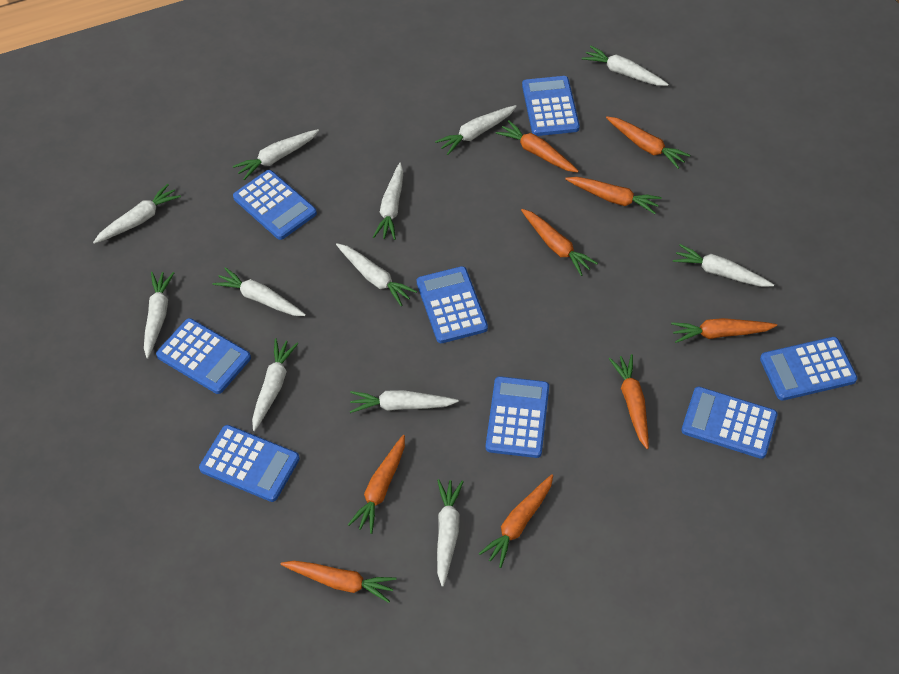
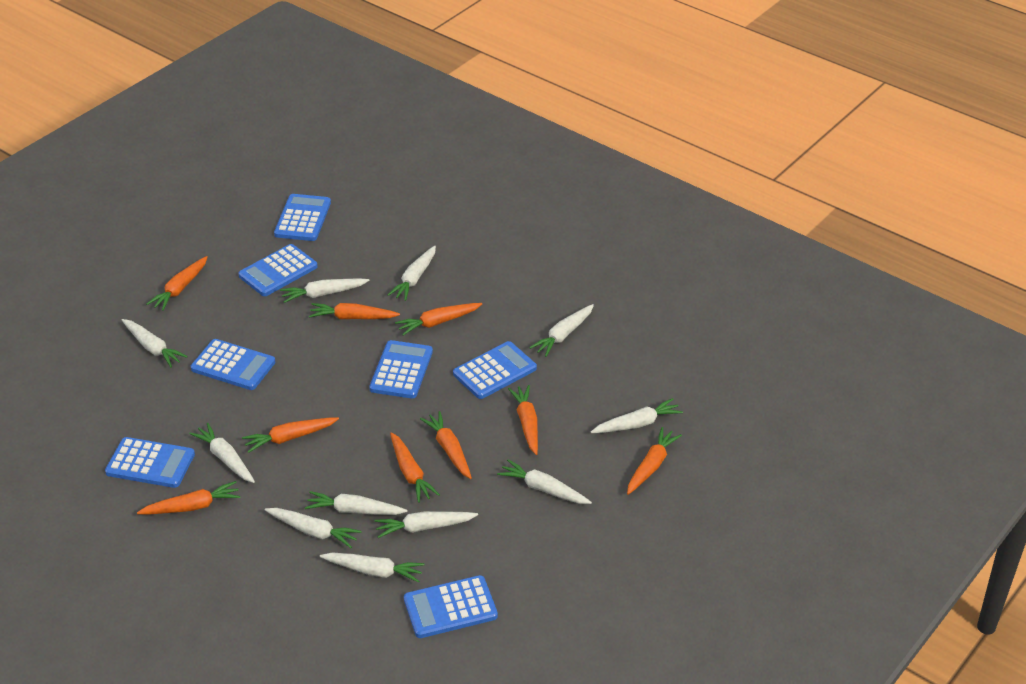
blue calculator: [156,318,251,394] [199,425,300,502] [233,170,317,240] [417,266,488,343] [486,376,549,458] [522,76,580,136] [681,387,777,459] [760,337,857,401] = 8 -> [105,437,195,488] [191,339,276,390] [239,244,318,296] [274,194,331,241] [369,340,433,399] [404,575,498,638] [453,341,537,399] = 7
white carrot: [93,184,181,244] [144,272,174,359] [213,267,306,316] [233,129,319,180] [252,339,298,431] [336,243,417,306] [350,390,459,413] [373,163,403,240] [435,105,517,155] [437,479,464,587] [582,46,668,86] [673,244,774,287] = 12 -> [122,319,188,368] [189,423,255,483] [265,508,362,548] [280,278,370,303] [305,491,407,515] [320,553,425,583] [374,511,478,538] [388,246,436,301] [497,459,592,504] [529,304,594,357] [591,398,683,433] = 11

